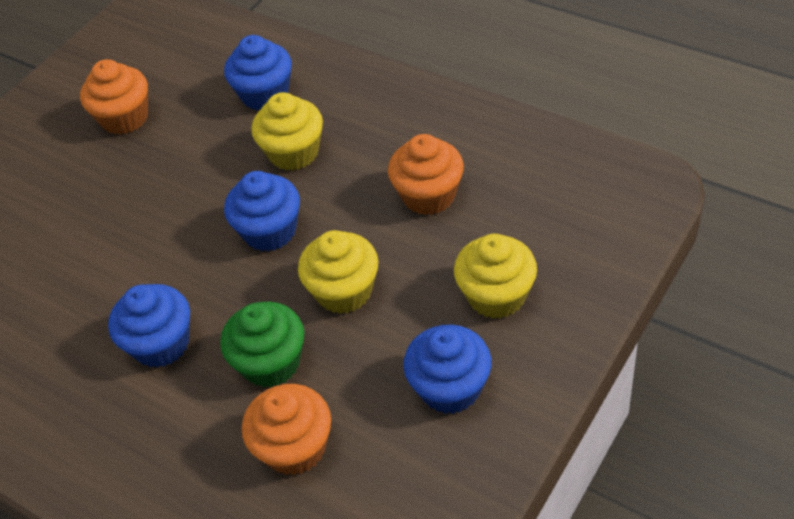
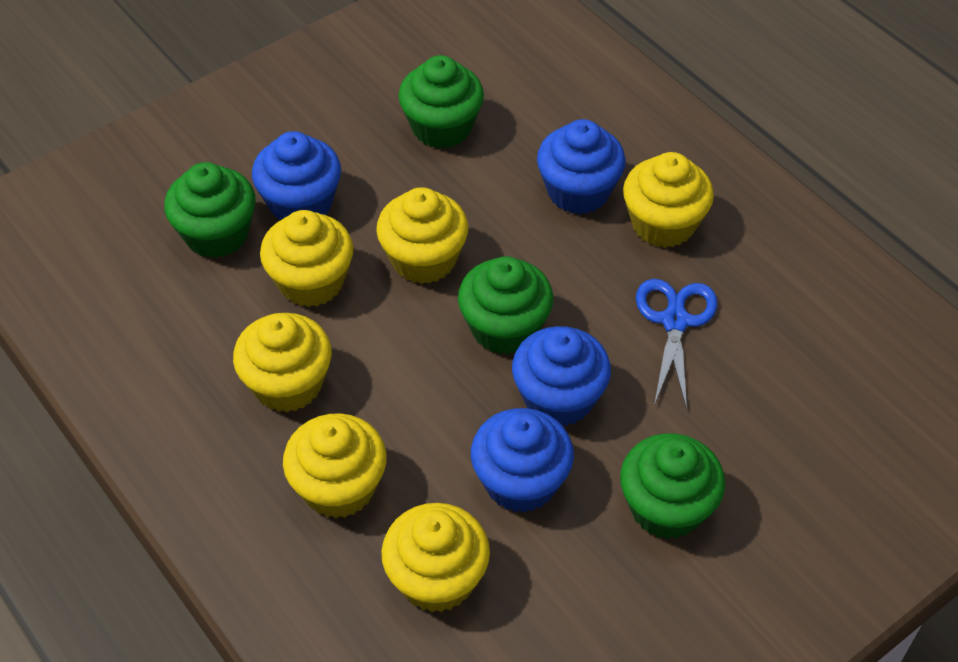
blue scissors: none = 0 -> [636,279,717,410] = 1
green cupcake: [220,302,304,388] = 1 -> [164,162,256,258] [399,55,484,149] [458,256,553,354] [620,433,725,539] = 4
orange cupcake: [80,59,148,135] [242,384,331,475] [388,134,464,215] = 3 -> none = 0
yellow cupcake: [251,92,323,171] [298,230,378,314] [454,234,537,319] = 3 -> [233,313,332,412] [260,210,354,307] [283,413,386,518] [376,187,468,284] [381,503,490,612] [623,152,714,248] = 6

